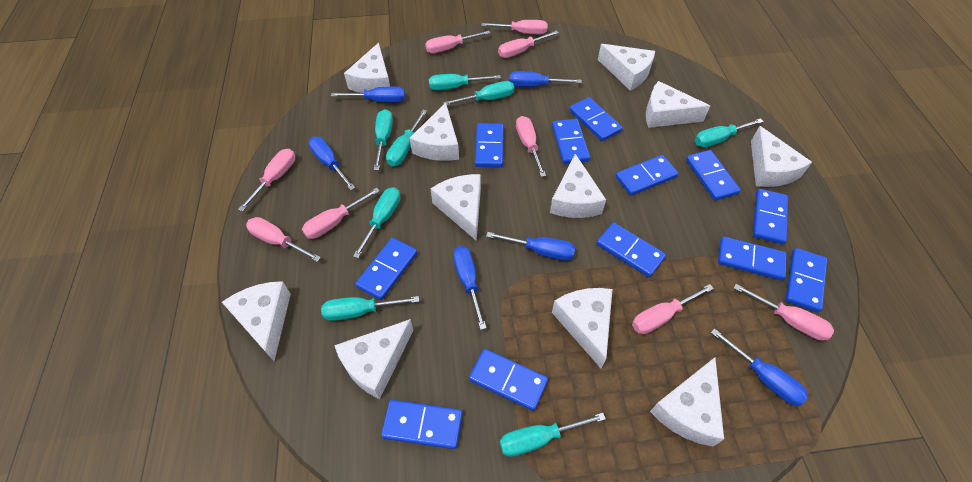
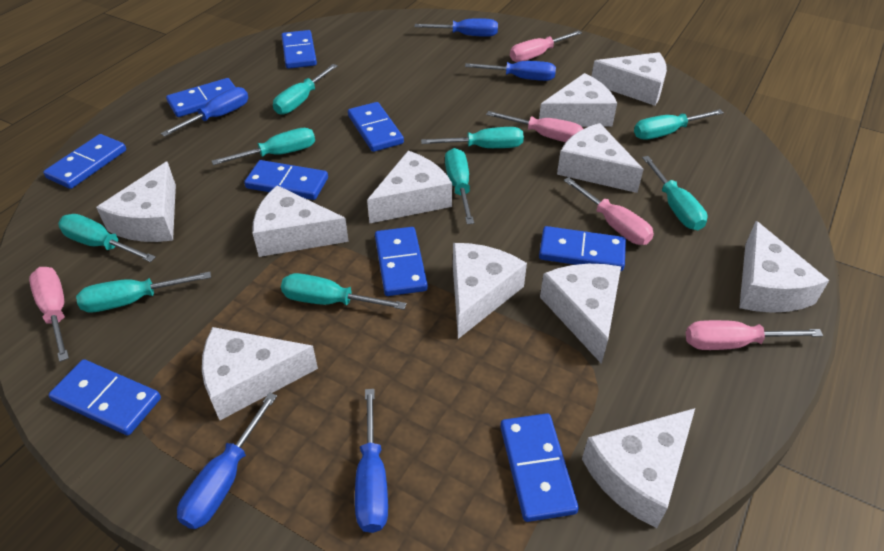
blue domino: [355,238,417,300] [381,400,462,449] [469,349,548,411] [475,123,504,168] [552,119,590,164] [569,97,623,141] [596,222,666,277] [615,155,678,196] [686,150,741,200] [718,237,787,280] [753,189,788,244] [785,248,827,312] = 12 -> [43,134,126,189] [49,359,161,436] [166,78,235,117] [244,160,328,200] [282,30,317,69] [348,102,404,152] [375,227,428,296] [500,413,579,522] [539,226,626,271] = 9
blue screwdriver: [308,137,355,190] [331,86,405,103] [453,246,486,330] [486,232,575,261] [510,71,582,87] [711,328,808,406] = 6 -> [161,87,248,137] [177,392,277,529] [355,389,388,533] [414,18,498,37] [465,61,556,81] = 5
pink screwdriver: [238,149,295,212] [246,217,321,262] [302,188,380,239] [425,30,490,53] [481,20,548,34] [498,30,559,58] [516,116,546,177] [632,284,714,334] [734,284,834,341] = 9 -> [29,267,69,362] [486,111,583,142] [510,30,582,62] [564,177,654,245] [686,320,823,350] = 5
turquoise screwdriver: [321,296,419,321] [353,187,400,258] [374,109,393,170] [386,110,427,167] [429,74,501,90] [443,81,514,105] [500,413,606,457] [695,118,764,148] = 8 -> [58,214,156,262] [76,272,211,312] [212,128,315,165] [273,64,338,115] [281,273,407,310] [421,127,524,148] [445,148,474,224] [634,109,724,140] [642,156,708,230] = 9

